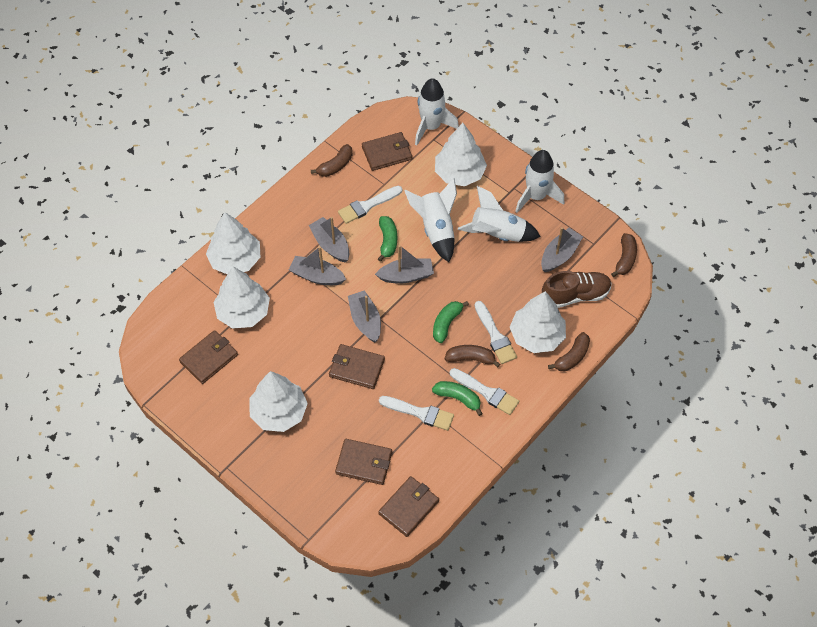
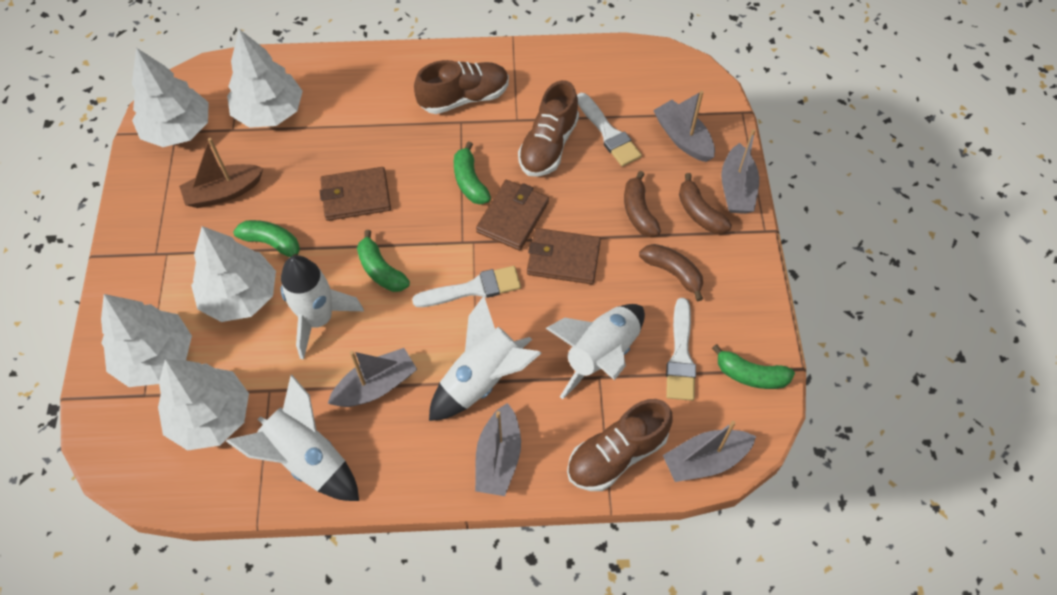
brown banana: [311,144,352,177] [445,345,500,367] [548,332,590,371] [611,233,637,277] = 4 -> [624,171,661,237] [639,244,703,301] [679,173,732,234] = 3
brown boat: none = 0 -> [179,138,263,208] = 1
brown shoe: [542,271,611,308] = 1 -> [414,60,509,114] [518,80,579,177] [567,399,673,491] = 3
brown wallet: [179,330,238,384] [329,344,385,389] [335,439,392,485] [362,132,412,171] [378,476,439,537] = 5 -> [320,167,391,221] [476,180,549,251] [527,228,601,284] = 3
green banana: [378,216,397,262] [432,381,483,416] [433,301,469,343] = 3 -> [233,220,300,257] [357,230,410,292] [454,141,491,204] [712,344,795,389] = 4
white brush: [338,186,402,224] [379,396,454,431] [450,368,519,415] [475,301,517,364] = 4 -> [412,266,521,307] [577,93,642,167] [666,298,696,401] = 3

